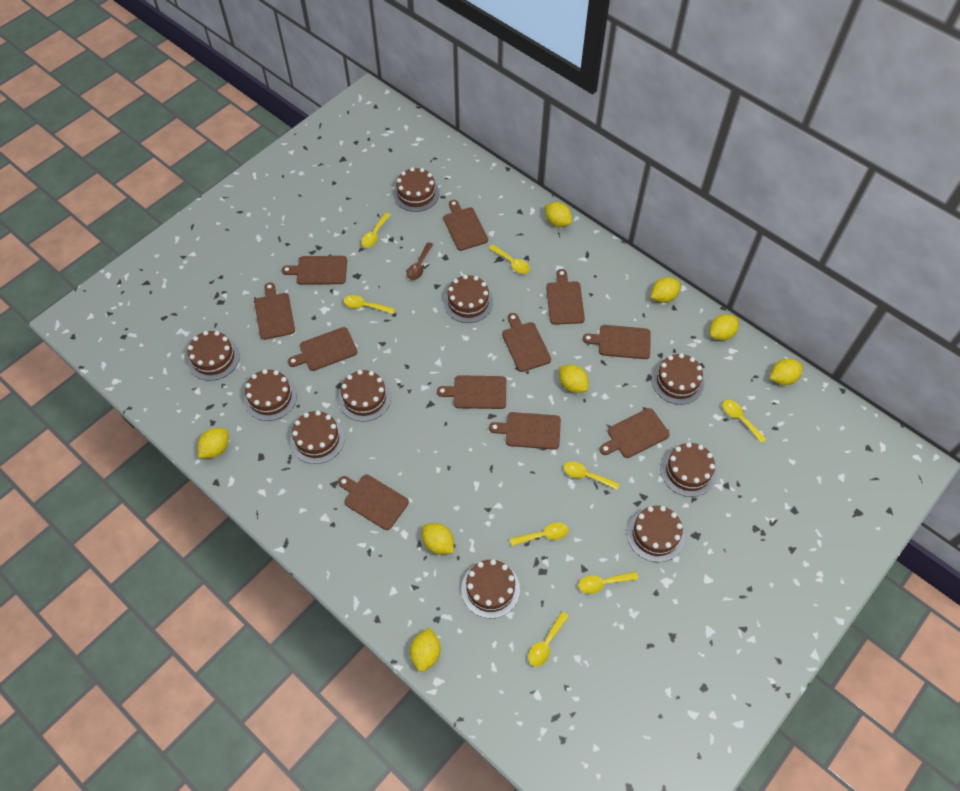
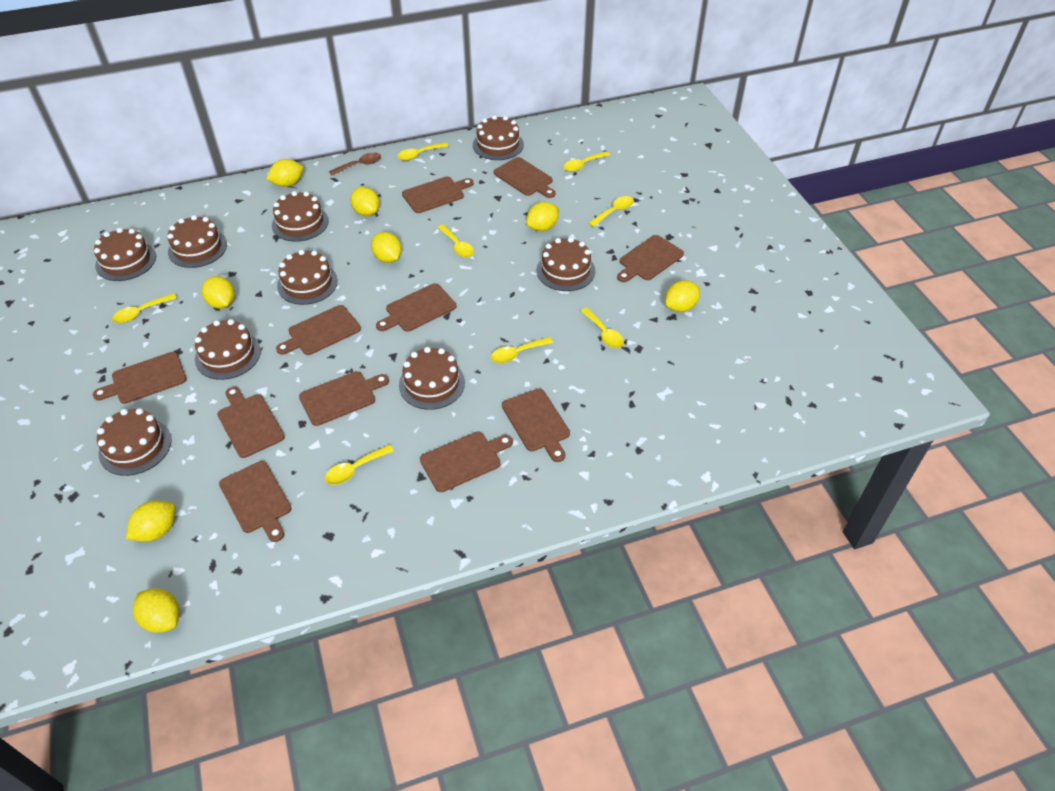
brown cake: [187,331,240,381] [244,369,297,421] [290,410,345,464] [338,370,391,422] [393,167,439,212] [444,275,493,323] [461,559,520,618] [627,506,684,562] [652,353,704,405] [661,442,716,497] = 10 -> [94,228,156,281] [97,408,172,476] [167,215,227,268] [195,319,261,380] [272,191,329,242] [277,250,338,305] [399,347,465,410] [473,115,524,160] [537,237,595,291] = 9

